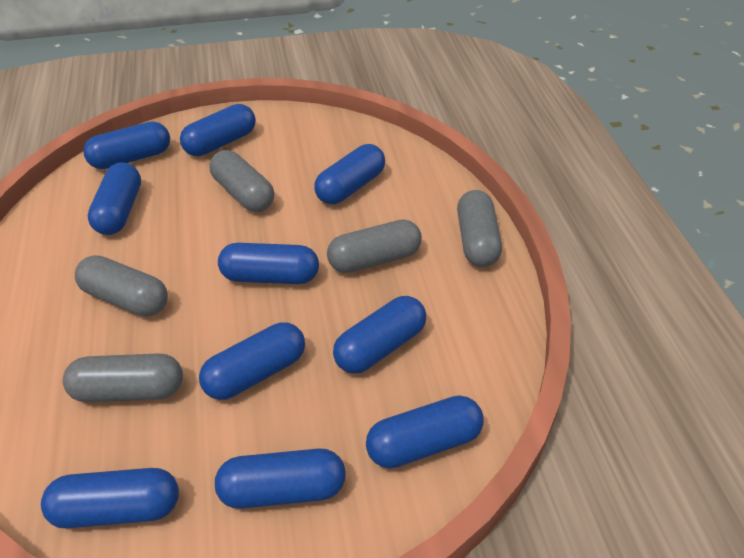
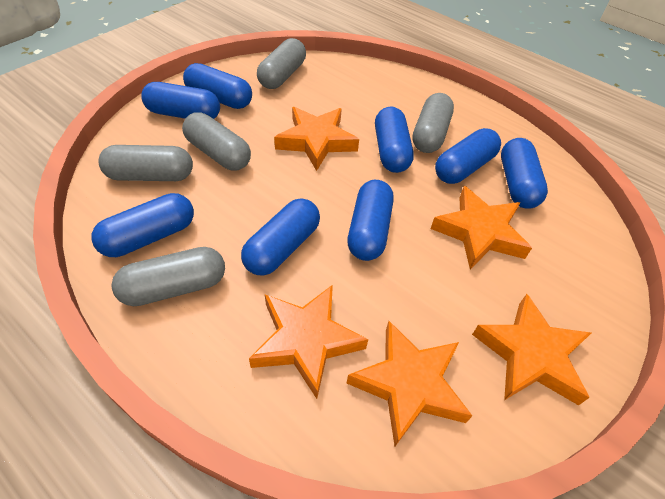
blue capsule: [41,468,179,528] [83,121,170,169] [88,162,141,235] [180,104,256,156] [199,322,305,400] [215,448,346,509] [218,243,319,284] [314,144,385,204] [333,296,426,374] [366,395,483,469] = 10 -> [91,193,194,257] [141,82,220,119] [183,63,252,109] [241,198,320,275] [347,180,394,261] [375,107,414,173] [435,128,501,184] [501,138,548,209] = 8
orange star: none = 0 -> [249,285,368,399] [274,107,359,171] [346,321,472,446] [431,186,532,270] [472,294,591,405] = 5

